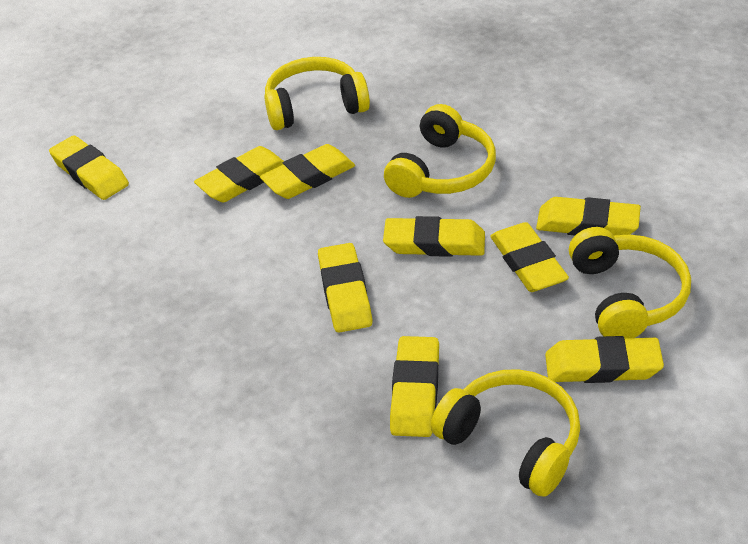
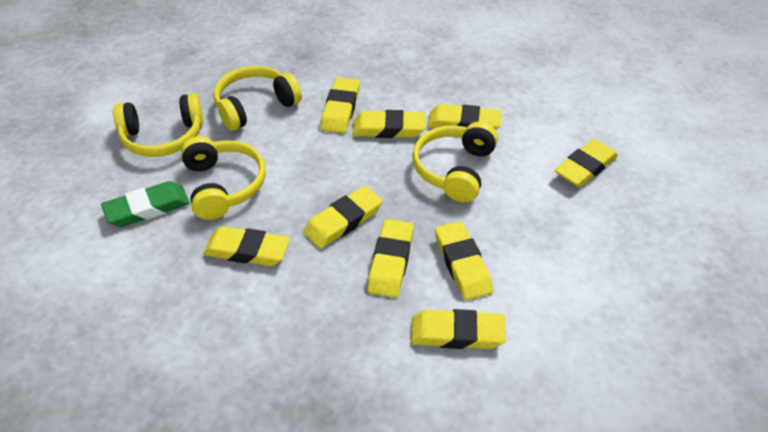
green eraser: none = 0 -> [101,181,190,227] = 1

